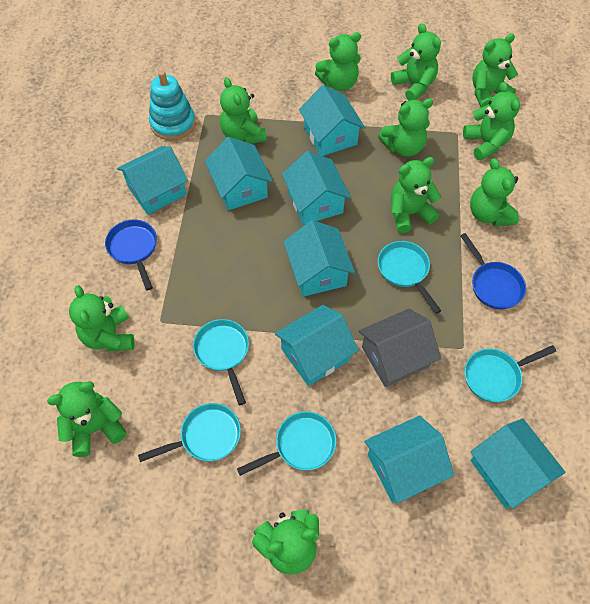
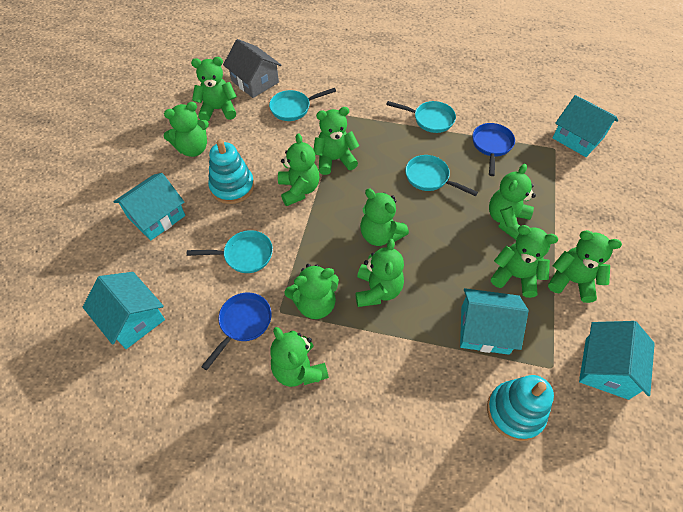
turquoise house: [117,146,188,215] [205,137,273,210] [275,305,359,386] [282,151,351,225] [283,220,355,297] [299,85,365,156] [364,416,454,503] [471,418,566,509] = 8 -> [83,272,165,349] [113,173,185,240] [460,288,528,355] [552,95,618,157] [579,321,655,400] = 5
turquoise pan: [138,403,241,462] [193,319,249,405] [237,411,336,476] [378,241,441,314] [464,345,556,402] = 5 -> [187,230,273,273] [269,88,336,121] [386,101,456,133] [405,155,478,196] = 4
turquoise stacking toy: [149,71,196,140] = 1 -> [208,139,254,204] [487,375,554,441] = 2

